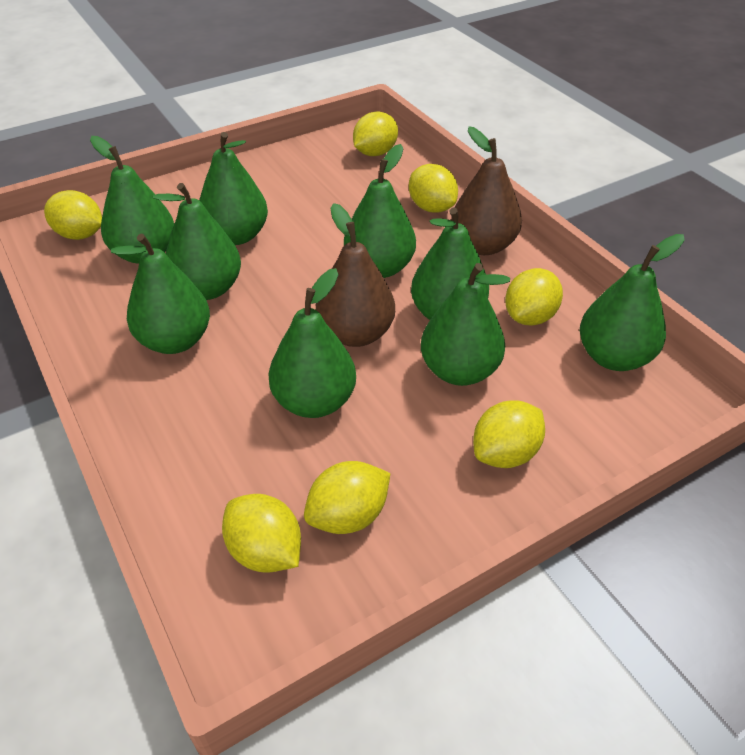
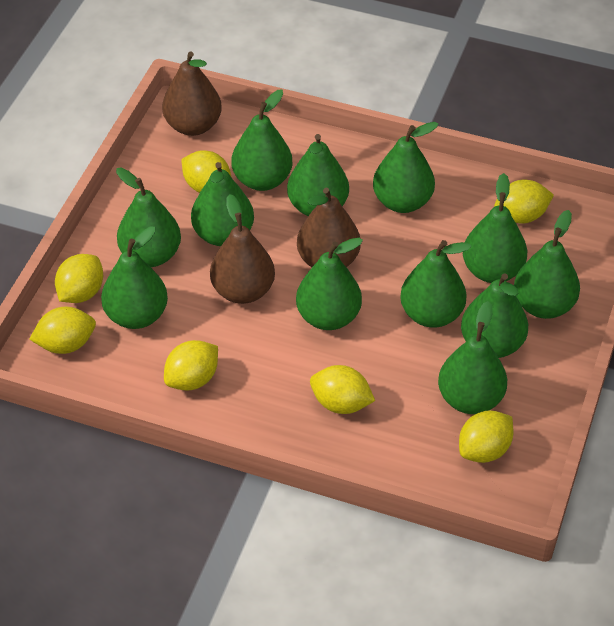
brown pear: [316,203,395,347] [451,126,522,255] = 2 -> [162,51,222,136] [210,194,275,304] [297,188,361,267] = 3
green pear: [90,136,174,264] [111,234,210,354] [153,183,241,300] [199,132,268,245] [268,268,356,418] [344,144,416,278] [411,207,489,320] [421,263,510,386] [580,234,685,371] = 9 -> [101,226,168,329] [116,168,181,267] [191,162,254,246] [232,90,293,191] [287,134,349,216] [296,238,363,330] [373,122,438,213] [400,240,472,328] [438,301,507,414] [461,273,528,358] [463,173,527,283] [514,210,580,319] = 12

